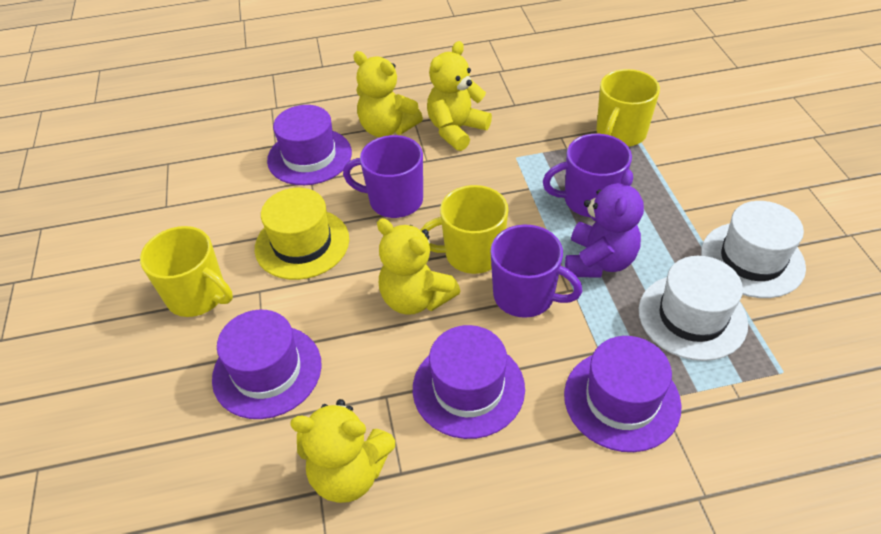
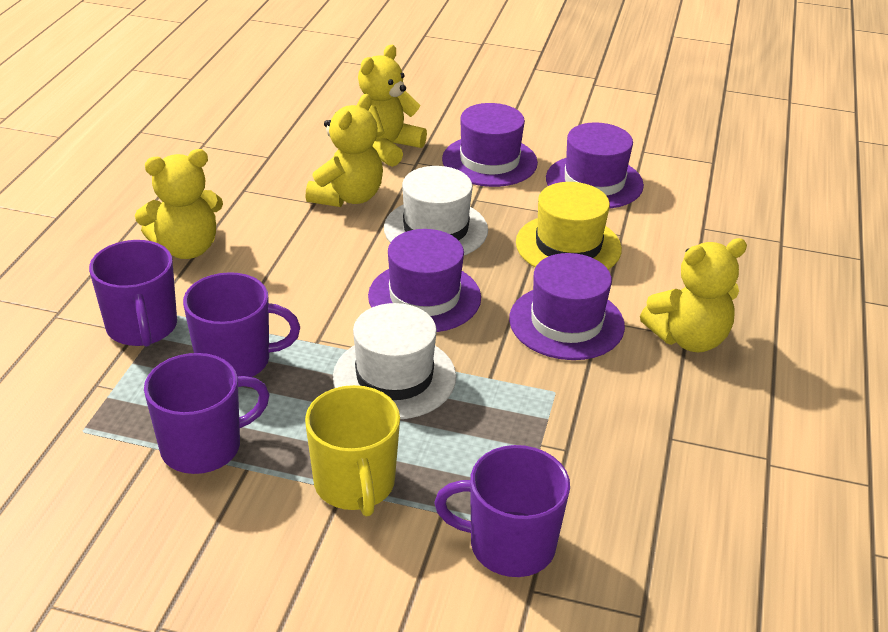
purple mug: [343,135,423,218] [491,224,582,318] [543,134,632,217] = 3 -> [89,240,177,347] [144,353,270,474] [183,272,300,377] [434,445,570,577] = 4
purple teddy bear: [565,170,644,278] = 1 -> none = 0
yellow mug: [140,226,233,317] [420,185,508,274] [596,69,660,147] = 3 -> [305,385,400,517] = 1

